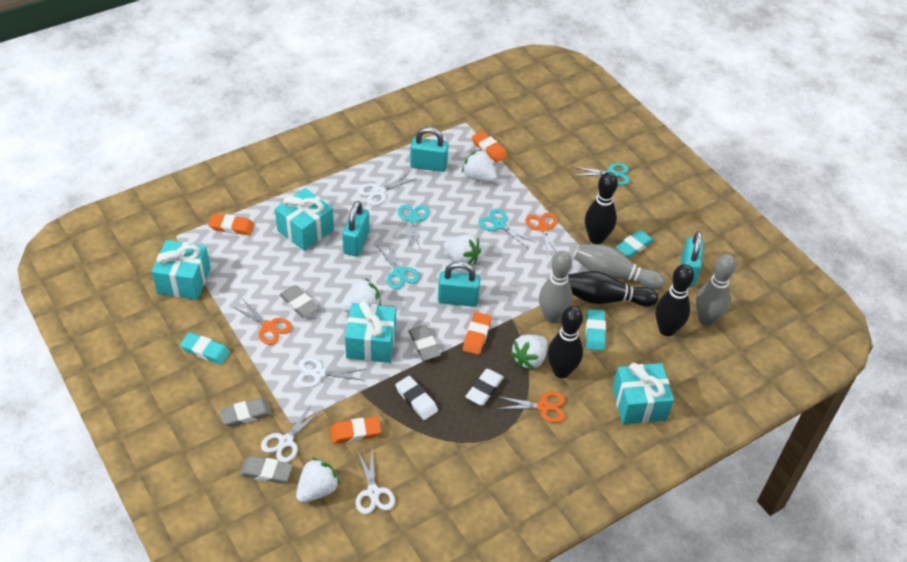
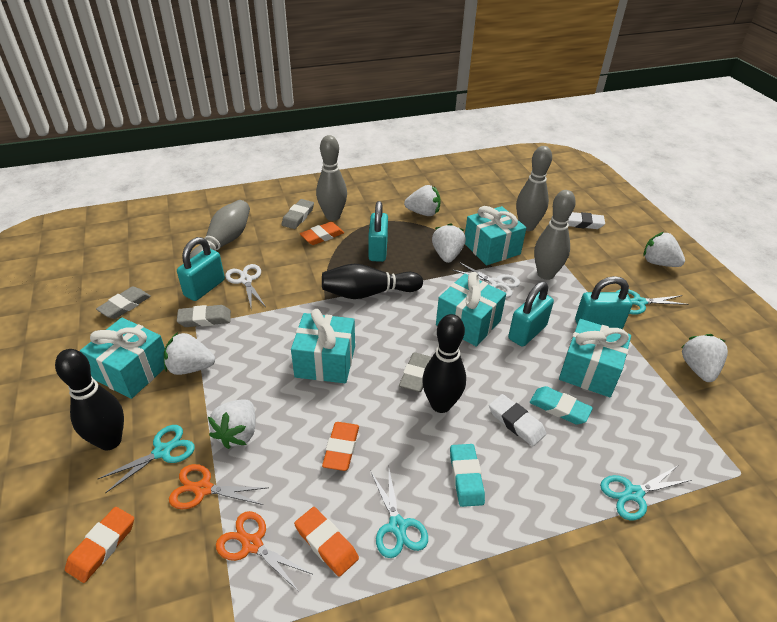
black bowling pin: [548,306,583,378] [568,271,659,306] [585,172,618,244] [655,264,694,336] = 4 -> [55,349,124,450] [322,264,423,299] [422,314,466,413] = 3
grey bowling pin: [539,251,573,323] [574,244,665,290] [696,254,736,326] = 3 -> [190,200,250,259] [316,135,347,221] [516,146,552,231] [534,190,576,280] = 4
orange scissors: [233,298,292,345] [496,392,565,423] [525,212,558,255] = 3 -> [169,464,269,509] [216,511,312,592] = 2
turquoise eraser: [180,332,230,365] [586,309,606,351] [616,230,654,258] = 3 -> [450,444,485,507] [530,386,593,424] = 2
turquoise gift: [152,240,211,300] [275,188,334,251] [345,301,396,363] [612,363,674,425] = 4 -> [80,318,165,399] [291,309,355,383] [436,272,506,347] [465,206,526,265] [559,319,631,397] = 5
white scissors: [261,404,322,463] [296,358,366,388] [355,450,395,514] [358,172,415,206] = 4 -> [225,264,266,307] [453,262,520,298] = 2
white strawberry: [296,458,340,503] [341,278,381,313] [443,234,481,265] [462,149,497,182] [510,334,547,370] = 5 -> [164,332,215,375] [208,399,256,449] [404,185,441,216] [432,223,466,263] [644,232,685,267] [681,334,728,382] = 6

